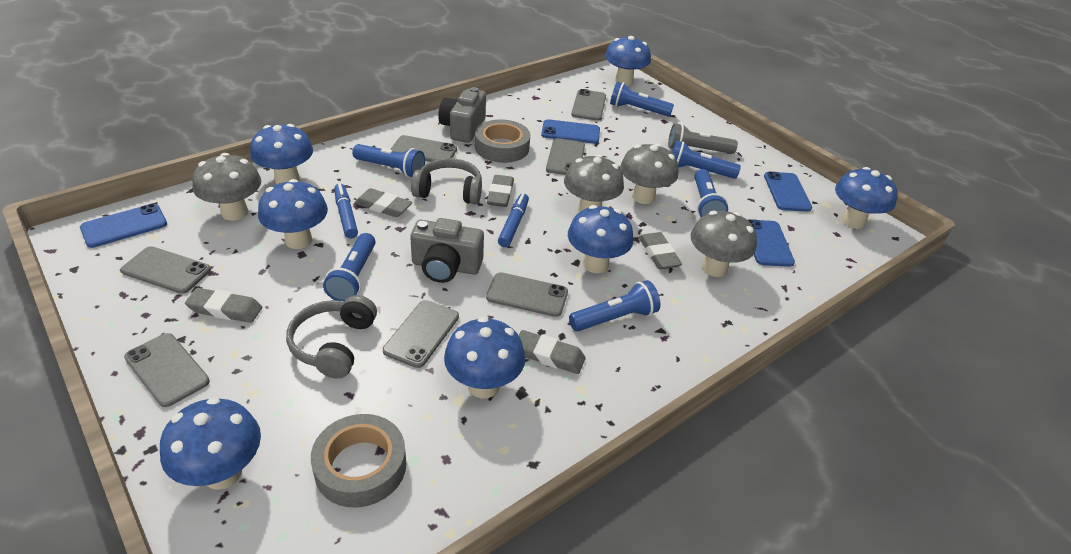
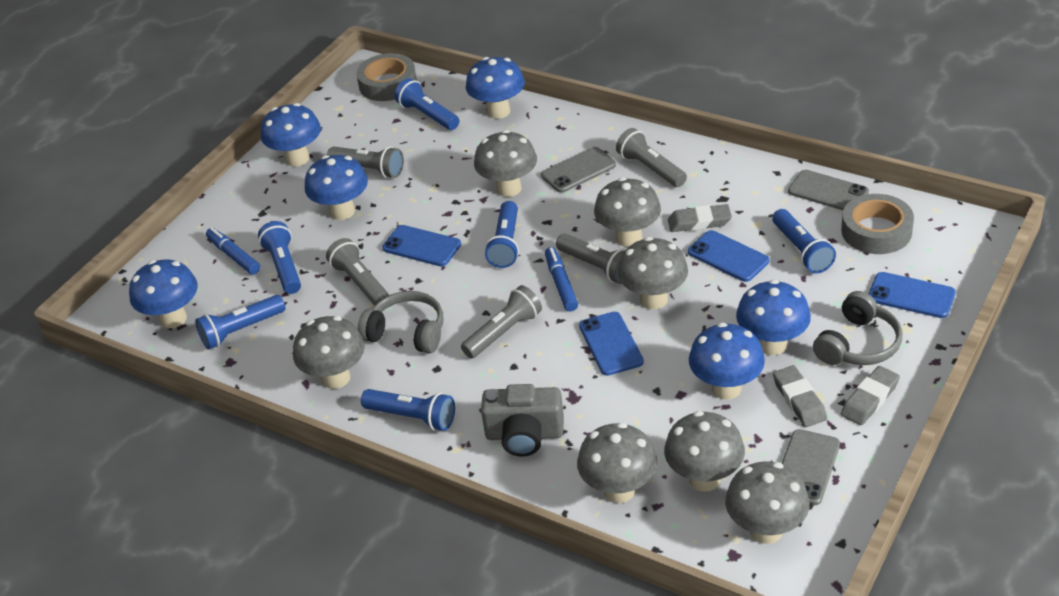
blue mushroom: [160,397,261,490] [250,124,313,184] [258,179,328,249] [444,317,525,399] [568,205,634,273] [605,36,651,86] [835,167,898,229] = 7 -> [129,259,198,328] [261,103,321,167] [305,155,368,220] [466,57,525,119] [689,322,765,399] [736,280,811,355] = 6
grey camera: [410,218,484,283] [438,87,486,143] = 2 -> [481,384,564,457] = 1
grey eraser: [185,288,262,323] [354,188,412,217] [487,175,514,207] [519,330,586,374] [639,232,682,269] = 5 -> [668,204,732,232] [773,365,827,427] [841,366,900,425] = 3
grey flashlight: [668,123,738,154] = 1 -> [326,238,389,306] [327,146,404,178] [461,285,542,359] [556,234,625,284] [616,128,687,187] = 5
grey mushroom: [192,153,261,221] [564,154,624,212] [620,143,678,204] [691,211,757,277] = 4 -> [293,316,365,389] [474,130,537,197] [577,423,657,503] [594,177,661,247] [618,237,688,309] [664,411,745,492] [725,461,810,544] = 7
grey phone: [121,246,211,294] [124,333,210,407] [383,300,459,368] [390,135,457,162] [486,272,568,317] [546,138,585,175] [571,89,606,121] = 7 -> [541,147,616,193] [782,429,840,505] [788,170,869,210] = 3

